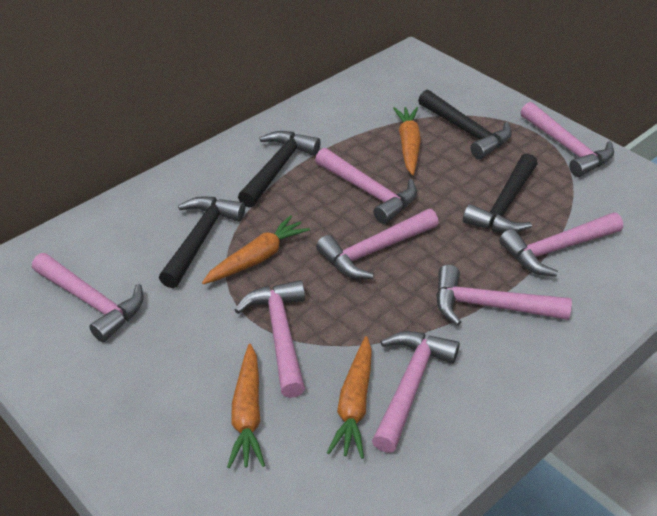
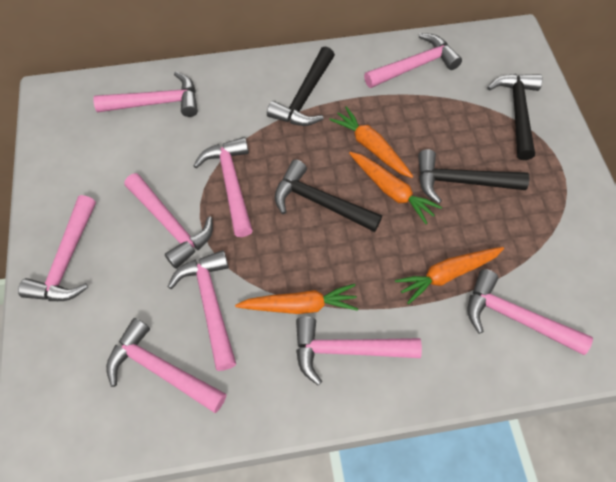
pink hammer: [32,253,144,342] [235,280,305,398] [315,148,417,224] [316,209,439,279] [372,331,460,453] [436,265,572,326] [499,213,623,277] [521,102,614,177] = 8 -> [18,195,96,301] [93,72,198,117] [106,318,227,413] [124,173,213,269] [167,250,236,371] [193,137,253,237] [296,317,422,385] [364,33,462,88] [467,269,593,355] = 9

